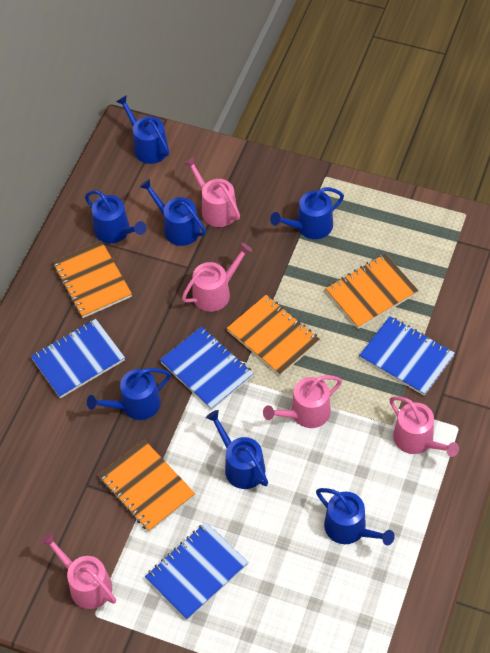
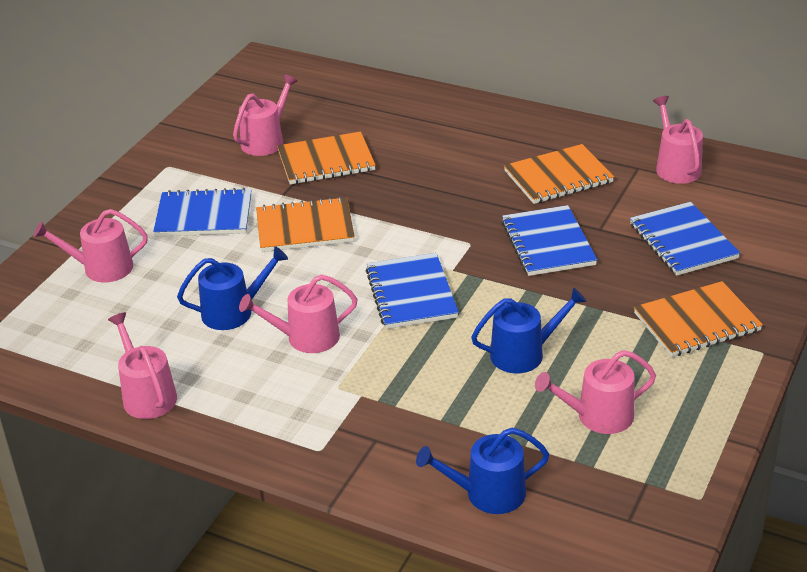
blue watering can: [85,190,146,243] [87,368,171,420] [116,95,169,164] [140,179,206,246] [206,410,268,489] [270,187,344,239] [316,488,395,545] = 7 -> [177,246,288,330] [416,428,549,514] [471,287,587,373] = 3
pink watering can: [41,532,116,609] [182,243,252,312] [183,156,240,227] [263,375,342,428] [390,396,459,457] = 5 -> [33,209,148,282] [108,312,177,419] [233,74,298,156] [239,274,357,353] [535,350,656,434] [653,96,703,184] = 6

